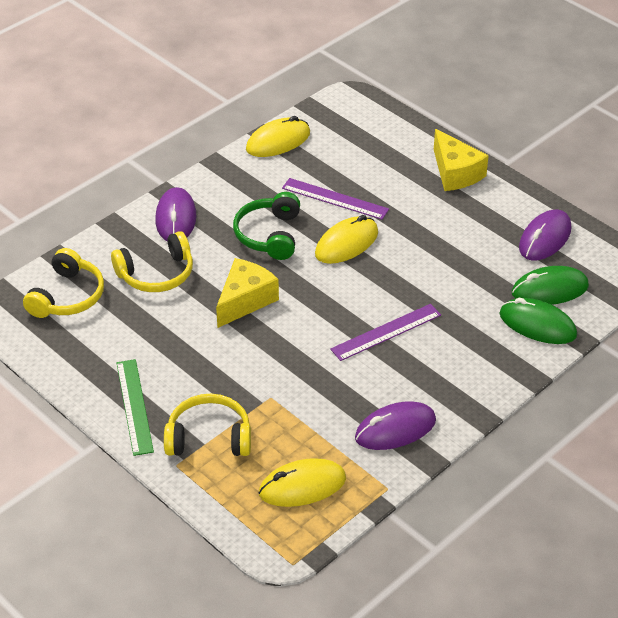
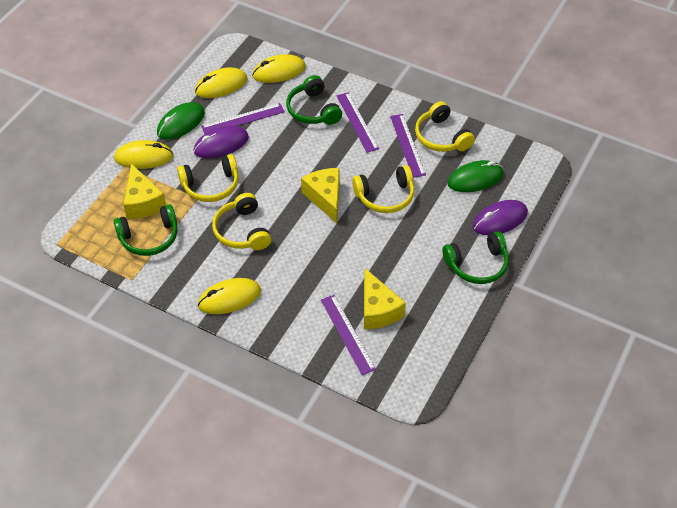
green headphones: [233,192,300,260] = 1 -> [113,204,178,256] [286,75,342,125] [442,231,509,284] = 3
green ruler: [117,359,154,456] = 1 -> none = 0
purple mouse: [155,187,196,241] [355,401,436,450] [519,210,571,261] = 3 -> [194,126,249,158] [473,200,528,235] = 2
purple ruler: [282,178,389,220] [330,304,441,361] = 2 -> [201,103,285,134] [321,295,376,375] [337,92,379,153] [390,114,426,178] = 4
yellow cheese: [216,258,279,328] [434,129,489,191] = 2 -> [123,164,166,219] [301,168,340,223] [364,268,406,329] = 3
yellow headphones: [23,248,104,318] [111,231,193,292] [164,394,251,456] = 3 -> [177,154,238,202] [212,193,271,250] [352,165,414,213] [415,101,475,152] = 4
yellow mouse: [246,116,310,157] [259,458,346,507] [315,215,378,264] = 3 -> [114,140,173,169] [195,67,247,98] [198,278,261,314] [252,54,306,83] = 4

